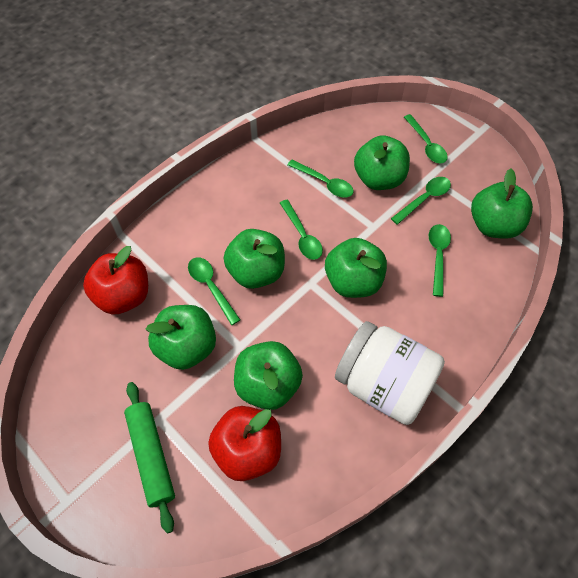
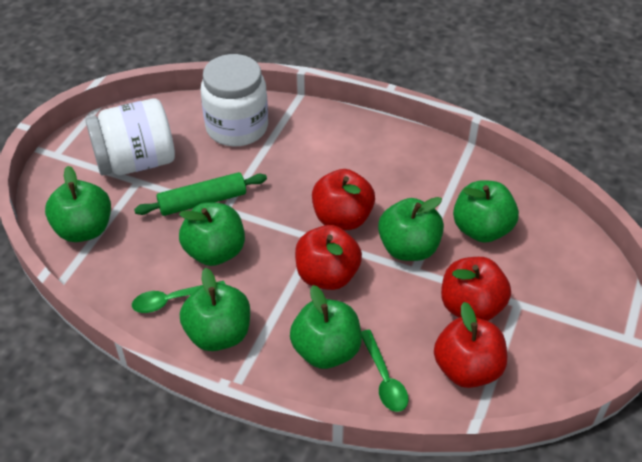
green spoon: [188,257,240,325] [280,200,323,260] [287,160,354,198] [391,177,451,225] [404,114,448,164] [429,224,451,297] = 6 -> [132,281,226,313] [361,329,408,412] = 2
red apple: [83,246,148,315] [208,406,281,481] = 2 -> [295,225,362,290] [312,169,375,230] [434,302,507,388] [441,257,511,321] = 4
white jar: [335,321,445,425] = 1 -> [85,98,175,176] [201,54,268,146] = 2

